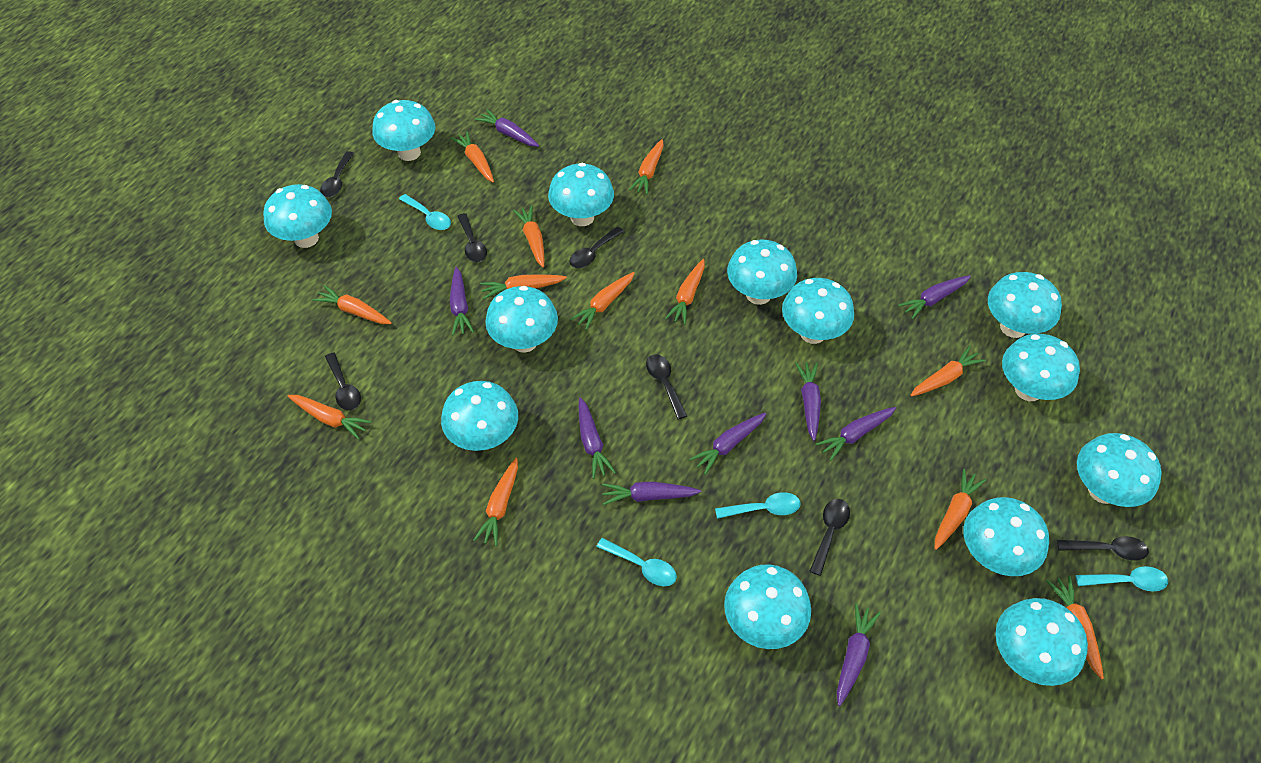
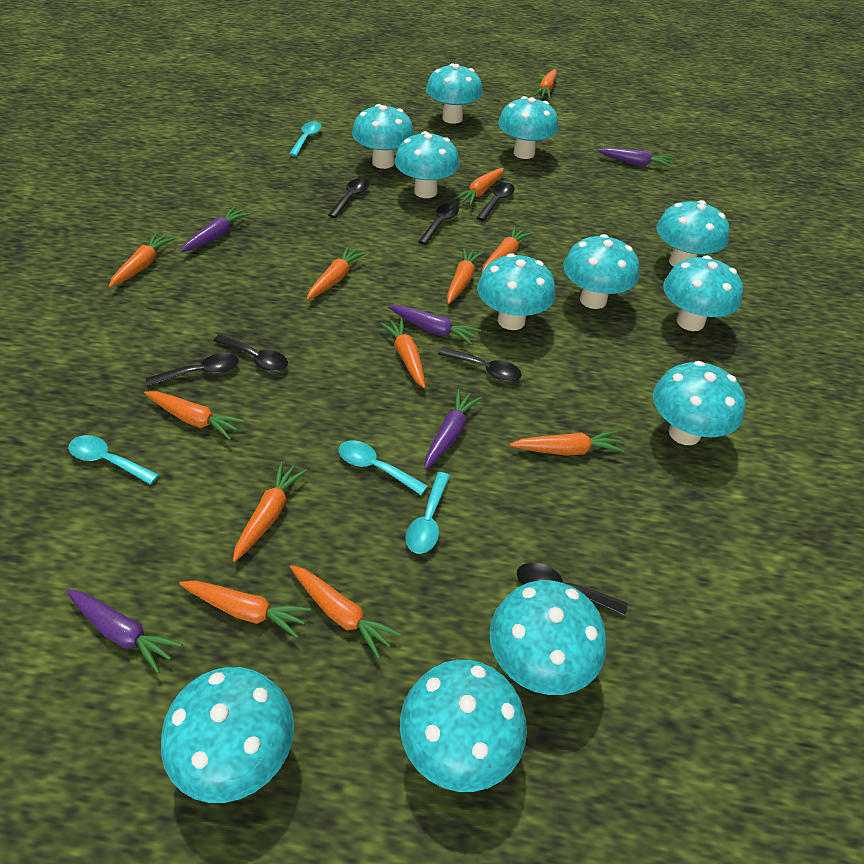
purple carrot: [450,267,474,336] [475,109,539,147] [579,397,616,479] [602,482,701,505] [689,413,766,475] [795,362,821,441] [816,407,896,461] [837,603,881,706] [898,275,971,319] = 9 -> [66,589,183,673] [180,207,250,252] [388,305,481,345] [424,389,482,470] [597,148,673,168] = 5
turquoise mushroom: [263,184,332,248] [372,100,435,161] [441,381,518,451] [485,286,558,353] [548,163,614,226] [724,564,811,649] [727,240,797,305] [782,278,854,344] [964,497,1049,576] [988,272,1062,338] [996,598,1088,686] [1002,334,1080,401] [1077,433,1162,507] = 13 -> [161,667,294,803] [352,104,415,169] [395,131,460,198] [400,660,527,792] [426,63,483,124] [477,253,556,330] [489,580,607,695] [498,96,558,159] [563,234,639,309] [653,361,745,445] [656,200,729,267] [663,256,743,331] = 12

